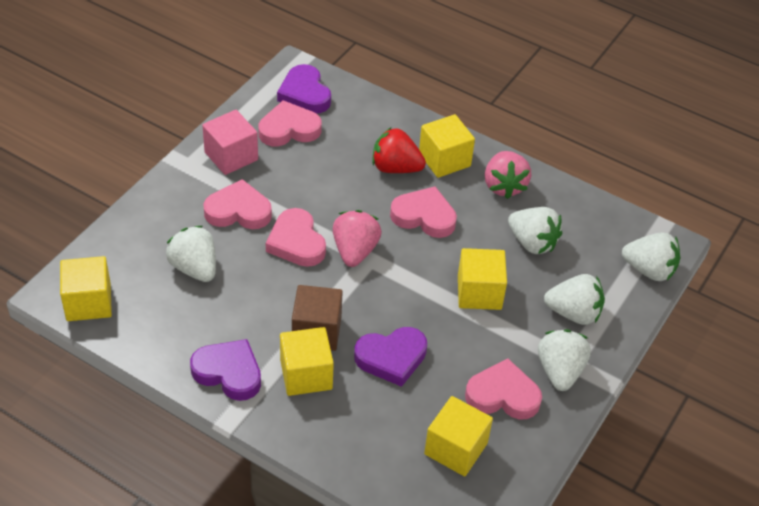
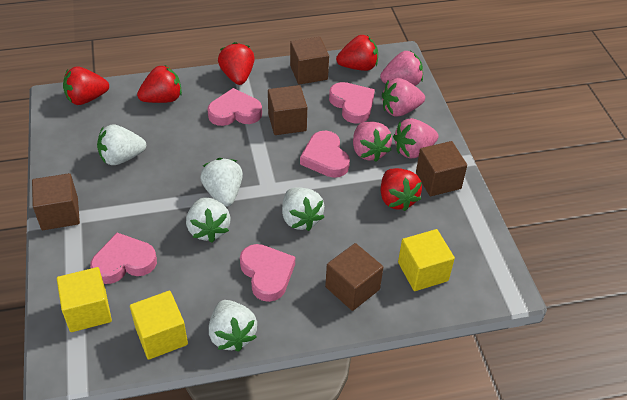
brown cube: [292,285,343,351] = 1 -> [32,173,80,230] [268,85,307,135] [290,37,329,85] [325,243,383,311] [416,141,467,196] = 5
pink cube: [202,110,258,175] = 1 -> none = 0
pink strawberry: [333,210,382,267] [485,151,532,199] = 2 -> [353,122,392,162] [380,51,423,86] [382,78,425,116] [393,118,439,159] = 4
purple heart: [190,339,261,401] [277,64,331,114] [354,327,427,387] = 3 -> none = 0
red strawberry: [372,127,426,173] = 1 -> [63,66,109,105] [137,65,182,103] [218,42,255,85] [336,35,378,71] [381,168,422,211] = 5
yellow cube: [60,256,112,321] [280,327,334,396] [419,114,475,178] [424,396,493,476] [458,248,507,310] = 5 -> [57,267,112,332] [130,291,188,360] [398,229,455,291] = 3

